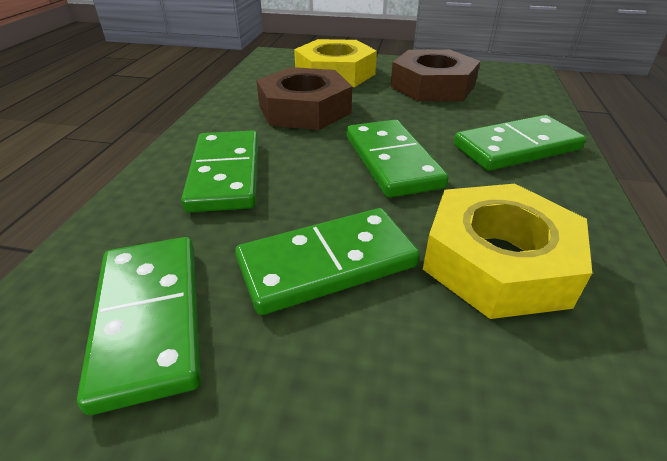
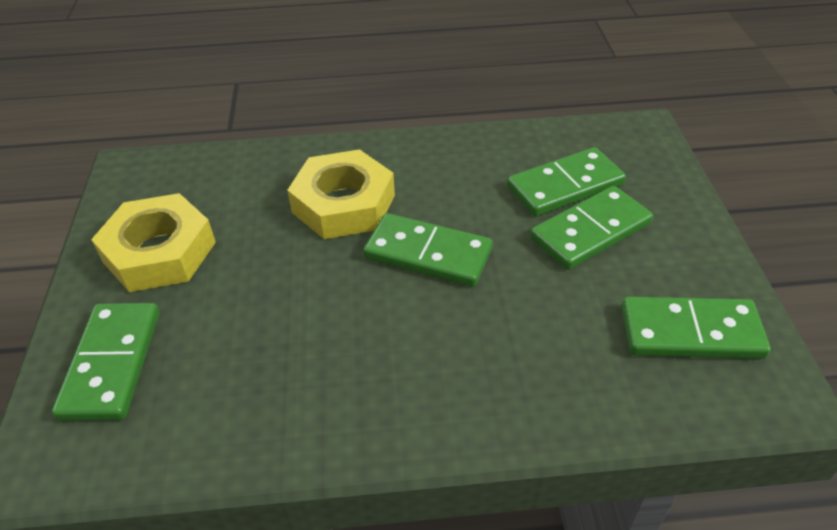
brown nut: [256,67,352,130] [390,49,480,101] = 2 -> none = 0

